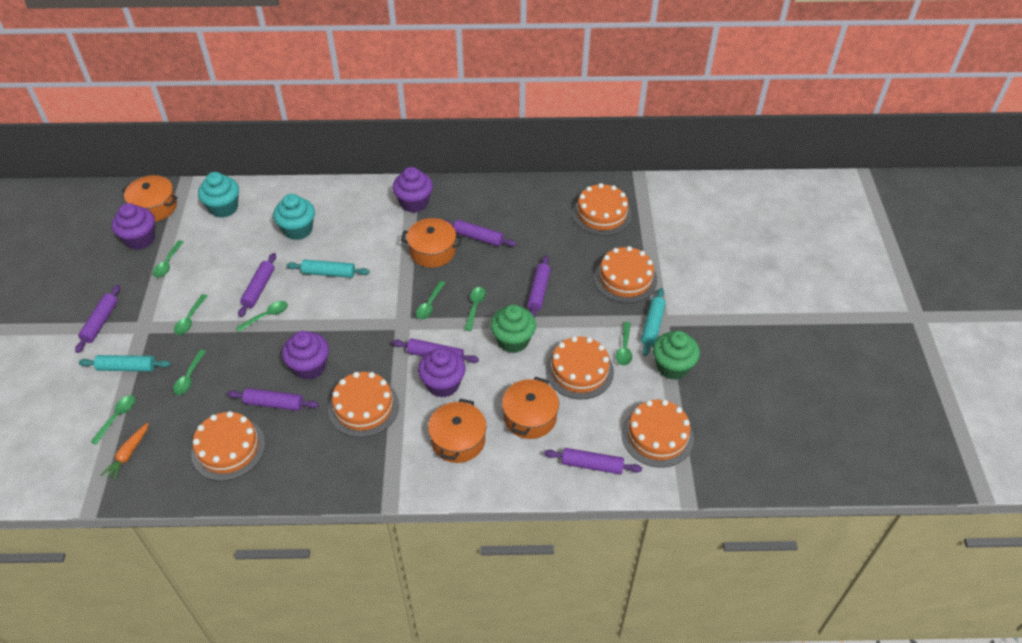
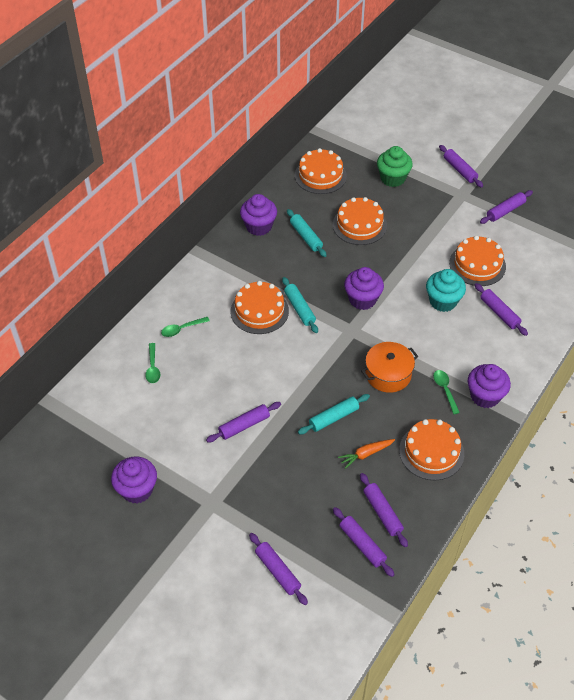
green cupcake: [490,304,536,353] [653,331,700,380] = 2 -> [377,146,413,187] = 1
green spoon: [90,395,135,445] [153,240,183,278] [173,350,206,395] [174,294,207,335] [236,301,288,332] [416,281,445,319] [464,287,486,331] [616,322,632,365] = 8 -> [145,343,160,383] [161,317,210,337] [433,370,460,414] = 3
orange cake: [191,411,265,481] [329,372,399,437] [546,336,614,399] [572,183,632,236] [594,246,657,303] [621,400,694,467] = 6 -> [231,281,289,334] [295,148,347,194] [333,197,387,245] [399,419,464,480] [449,236,506,286] = 5
orange pot: [121,175,178,222] [401,218,462,268] [428,399,486,463] [502,377,559,439] = 4 -> [361,342,418,393] = 1
turquoise cupcake: [198,172,239,218] [273,194,315,240] = 2 -> [426,269,466,312] = 1

